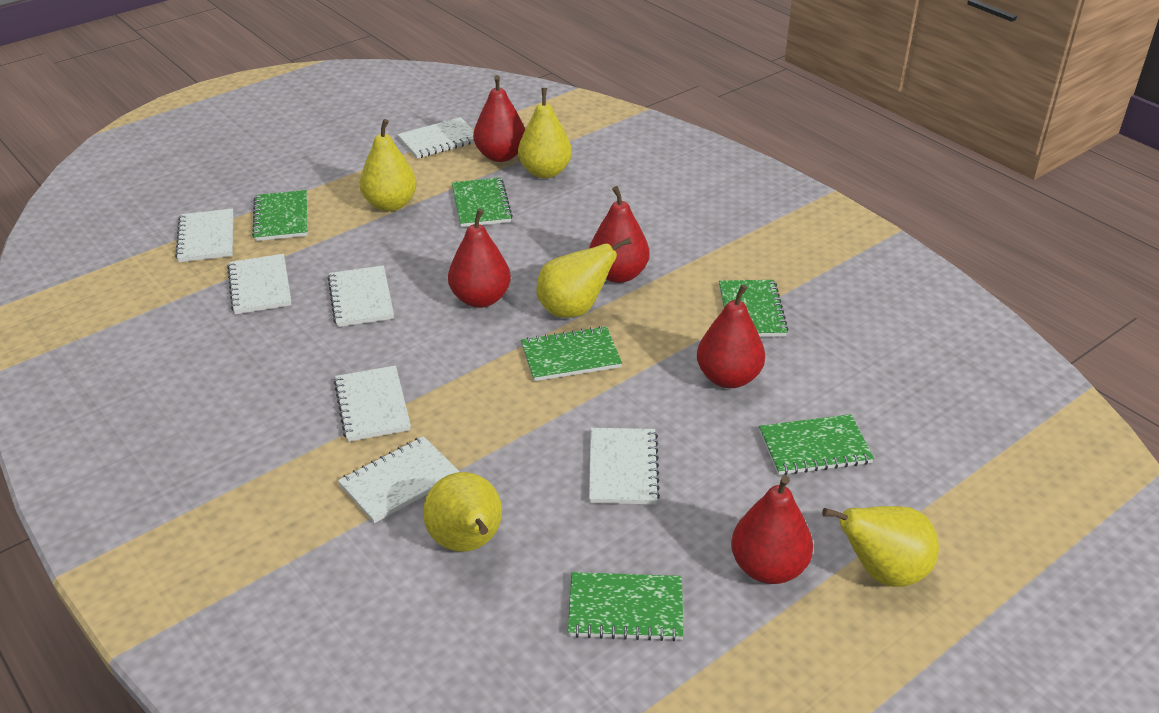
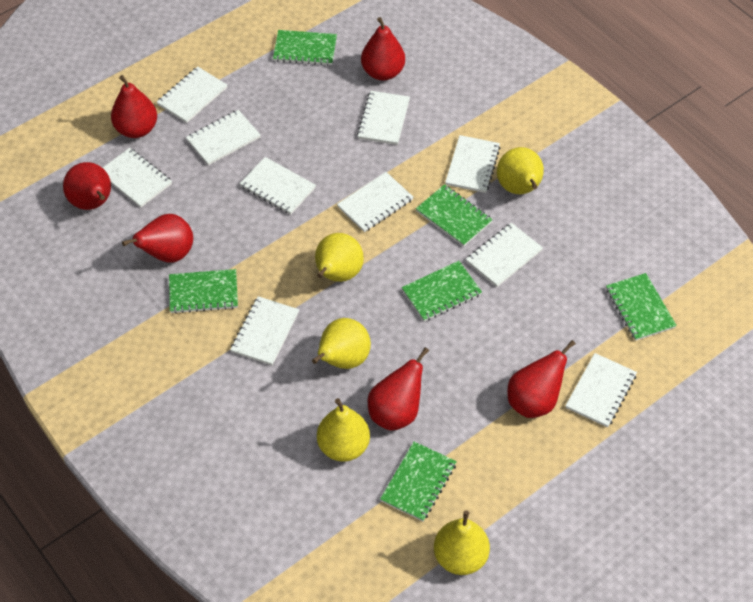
red pear: [448,209,511,308] [473,75,525,162] [589,186,650,283] [697,284,765,388] [731,475,813,584] = 5 -> [63,162,111,210] [111,75,157,138] [122,214,193,263] [361,17,405,80] [368,347,429,431] [507,340,576,418] = 6
white notebook: [175,209,233,262] [227,254,291,314] [327,265,394,327] [334,365,411,442] [338,436,460,523] [397,117,475,159] [589,428,660,504] = 7 -> [103,148,172,208] [157,67,227,123] [186,110,261,165] [230,296,299,365] [240,157,316,215] [337,172,413,232] [357,91,410,145] [445,135,500,193] [466,223,543,287] [565,353,637,427] = 10

